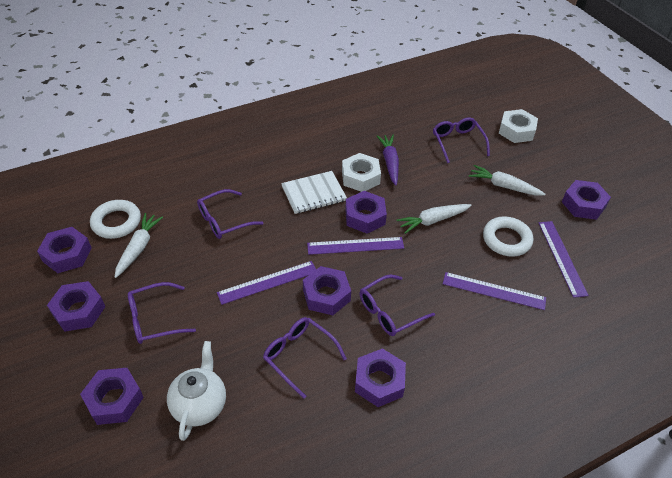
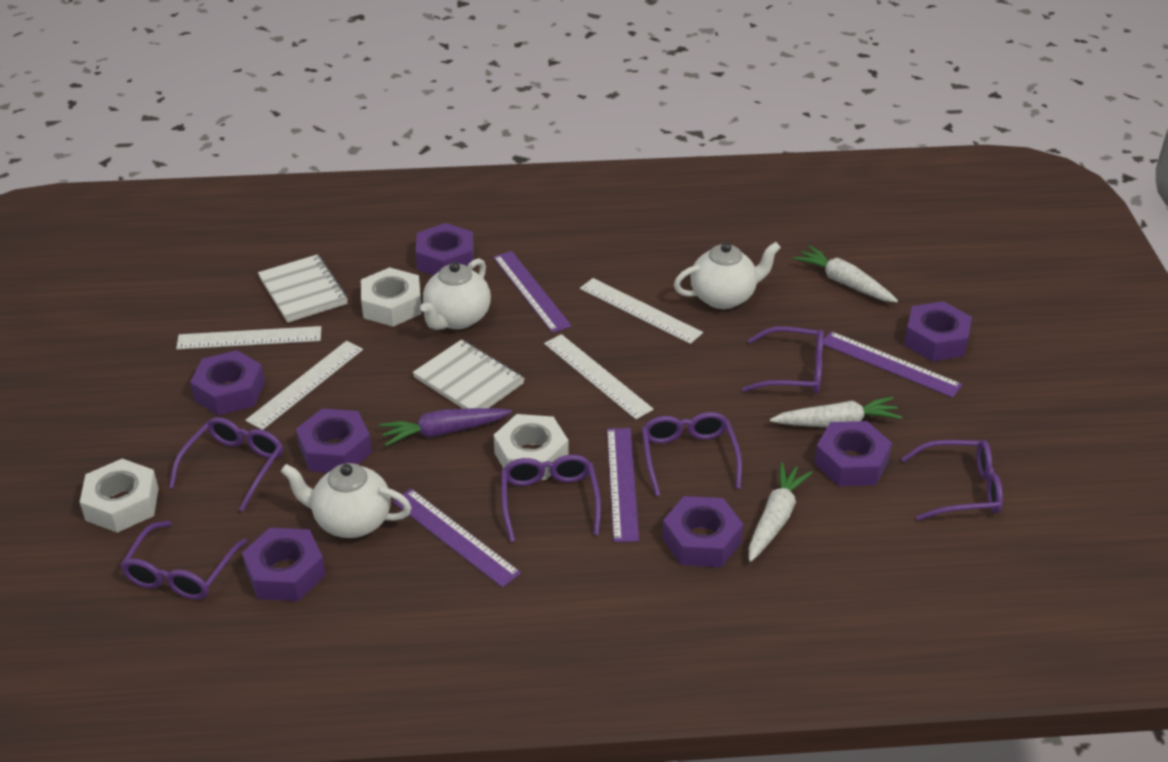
purple glasses: [128,282,196,344] [197,189,263,239] [263,317,347,399] [360,275,435,336] [433,118,490,163] = 5 -> [120,521,247,600] [169,417,283,511] [501,455,601,542] [642,412,742,496] [742,326,824,393] [901,440,1003,521] = 6
white notebook: [281,171,347,214] = 1 -> [258,255,348,323] [413,340,525,409] = 2
white nut: [342,153,381,192] [499,109,538,143] = 2 -> [80,459,159,533] [361,267,422,327] [494,414,569,480] = 3
white ring: [90,200,141,239] [483,216,533,257] = 2 -> none = 0
white ruler: none = 0 -> [176,326,321,350] [245,341,363,430] [544,334,654,419] [580,278,703,344] = 4
white teapot: [167,341,226,441] = 1 -> [281,463,412,538] [420,258,491,330] [674,242,781,309] = 3

